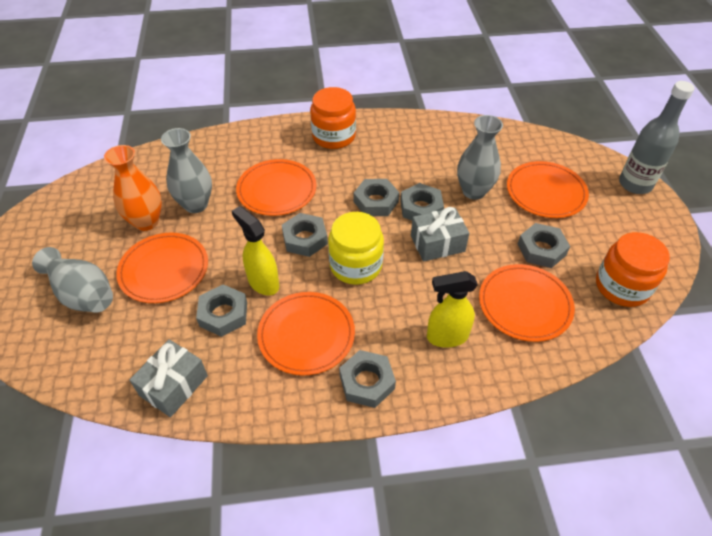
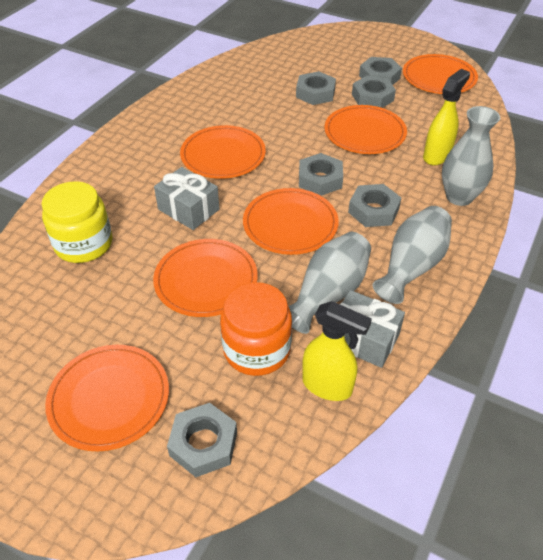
grey bottle: [619,81,694,194] = 1 -> none = 0
orange jar: [310,87,356,149] [596,232,670,307] = 2 -> [220,282,292,376] = 1
orange plate: [116,233,208,303] [236,159,316,216] [257,292,355,375] [479,264,575,342] [507,161,589,218] = 5 -> [45,345,169,451] [153,239,258,317] [180,125,266,179] [243,188,339,255] [324,105,407,154] [403,54,478,94] = 6
orange vase: [104,145,162,231] = 1 -> none = 0

